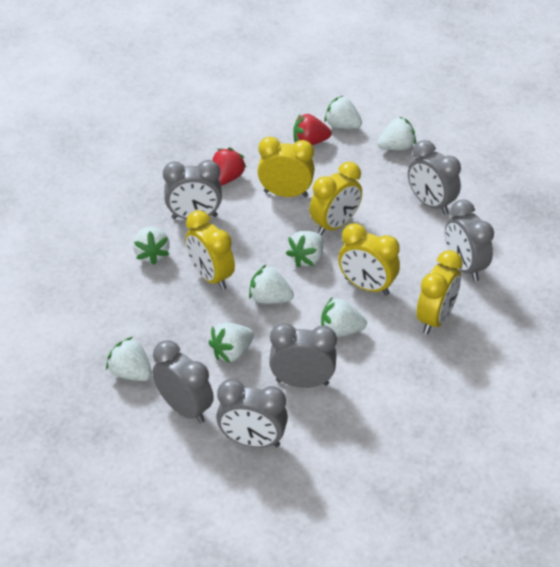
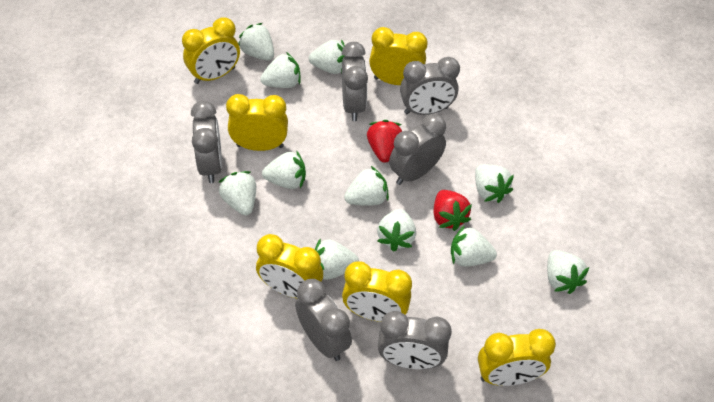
white strawberry: [106,337,152,381] [133,227,170,265] [209,322,254,363] [249,265,294,304] [286,231,324,268] [321,297,367,337] [324,96,362,129] [378,116,416,150] = 8 -> [219,171,256,216] [238,23,274,61] [260,52,301,88] [262,150,306,189] [308,39,345,74] [315,238,359,280] [344,166,389,206] [377,209,416,252] [451,225,497,267] [475,164,514,203] [547,250,589,294] = 11
yellow clock: [185,210,235,290] [257,137,315,197] [309,162,362,236] [338,223,400,295] [416,250,463,334] = 5 -> [182,17,240,84] [226,94,288,151] [256,234,323,299] [342,261,412,322] [369,27,427,85] [478,329,556,386] = 6

